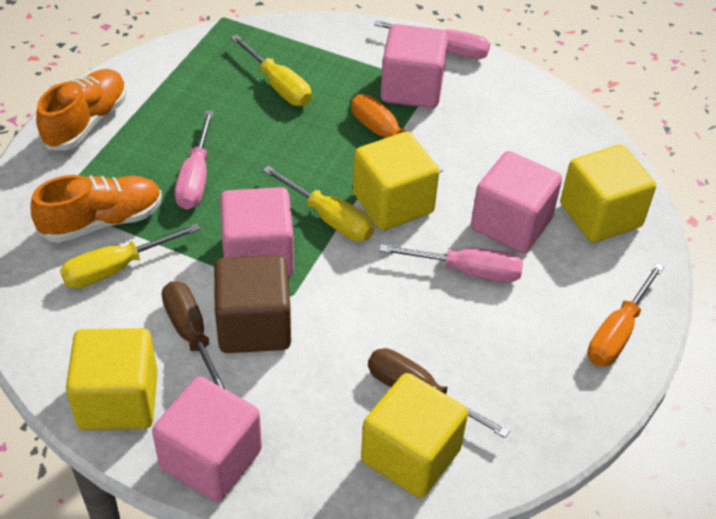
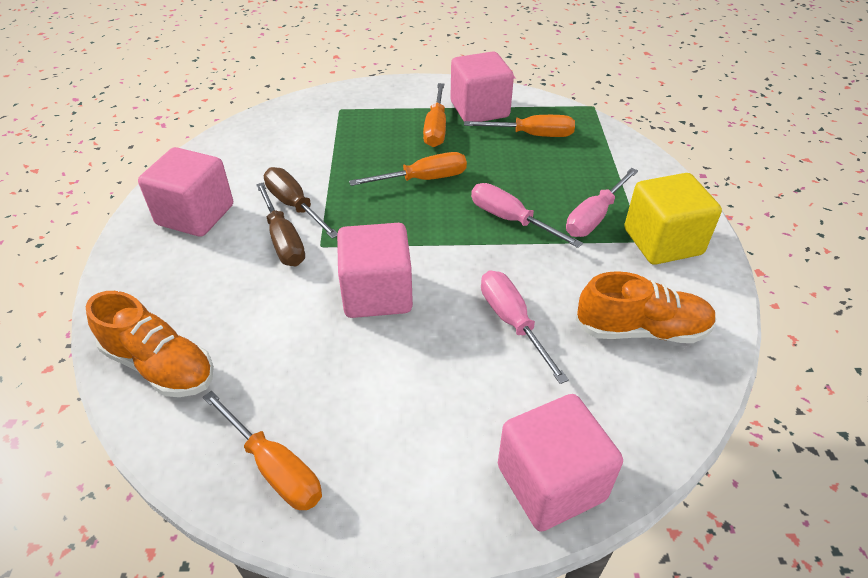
brown cube: [214,255,291,353] = 1 -> none = 0
orange screwdriver: [351,94,443,173] [587,263,664,367] = 2 -> [203,391,322,510] [349,152,467,186] [423,83,446,147] [464,115,575,137] = 4
yellow cube: [66,328,158,430] [353,132,439,230] [361,373,468,498] [560,145,656,243] = 4 -> [624,173,722,265] = 1
yellow screwdriver: [60,223,200,289] [230,34,312,106] [262,166,374,241] = 3 -> none = 0

